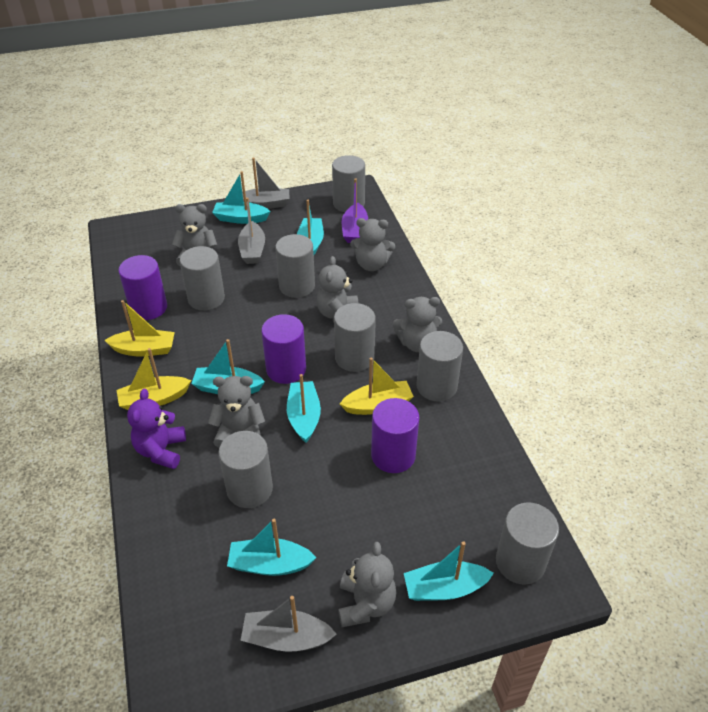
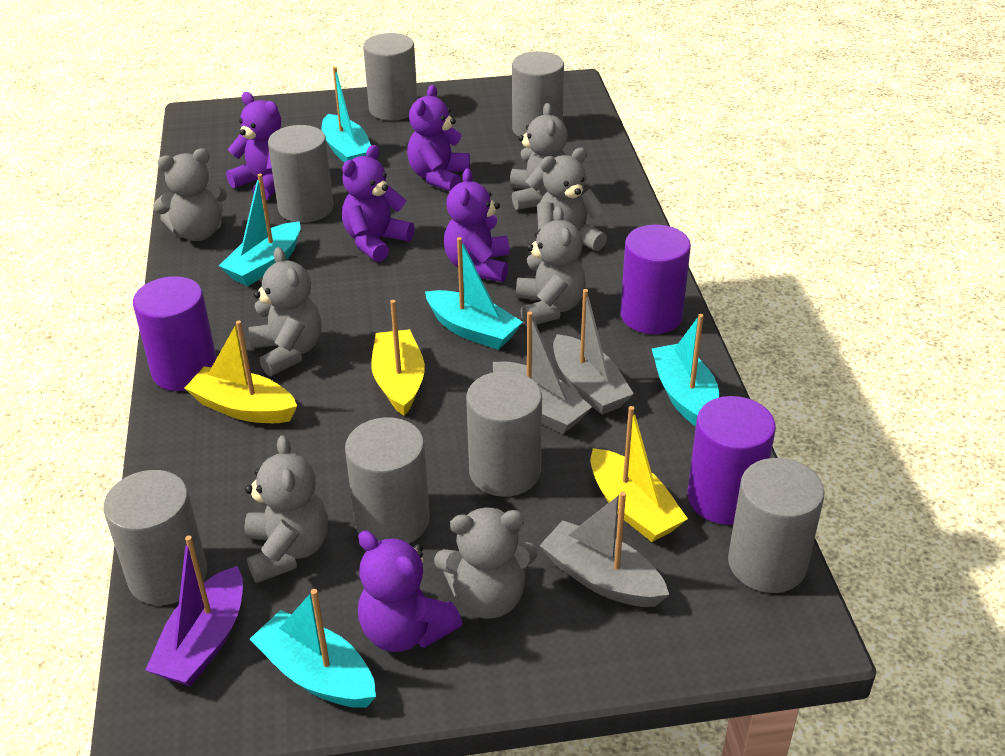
grey teddy bear: [172,204,217,267] [208,376,265,448] [317,256,359,323] [338,542,396,627] [350,218,395,271] [393,297,442,352] = 6 -> [153,148,227,241] [244,435,328,583] [248,247,322,376] [434,507,537,619] [510,103,568,210] [516,206,586,327] [537,148,607,251] = 7
purple teddy bear: [127,389,186,469] = 1 -> [226,92,281,200] [342,145,414,262] [358,530,462,652] [407,85,470,191] [444,168,510,282] = 5
turquoise boat: [191,339,265,394] [212,171,270,224] [227,519,317,576] [287,374,321,443] [297,200,324,255] [404,541,494,601] = 6 -> [219,174,301,286] [250,589,376,708] [322,67,371,163] [425,237,523,350] [651,314,719,426] = 5

